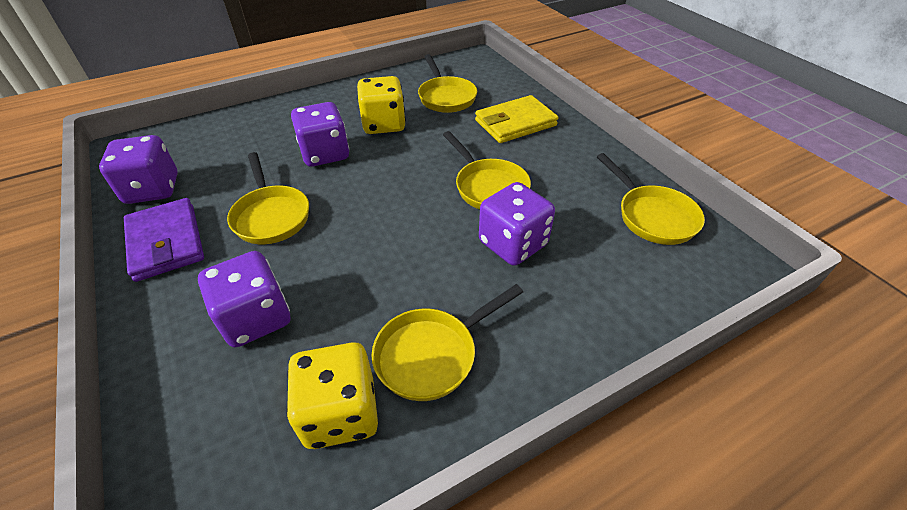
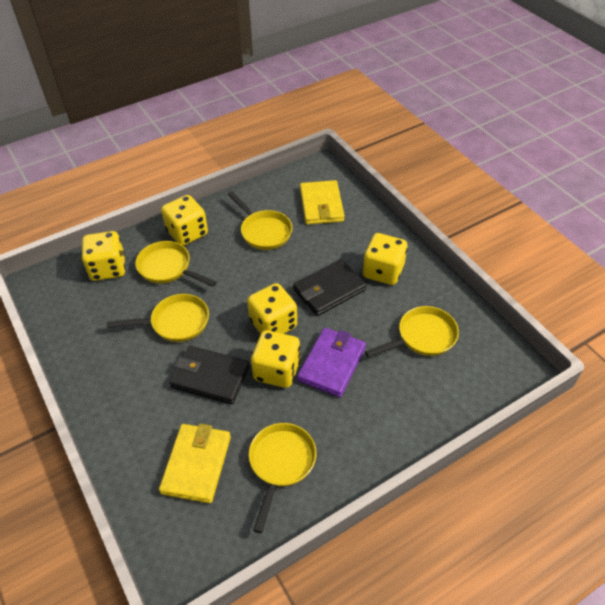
black wallet: none = 0 -> [170,346,250,404] [293,259,366,316] = 2
purple dice: [99,135,178,204] [198,251,290,347] [291,102,349,167] [479,182,555,266] = 4 -> none = 0
yellow dice: [286,342,378,449] [357,76,406,134] = 2 -> [81,231,125,281] [161,195,208,246] [247,283,297,334] [251,330,301,388] [363,233,408,285] = 5
yellow wallet: [475,95,558,143] = 1 -> [159,424,231,503] [300,180,345,225] = 2

